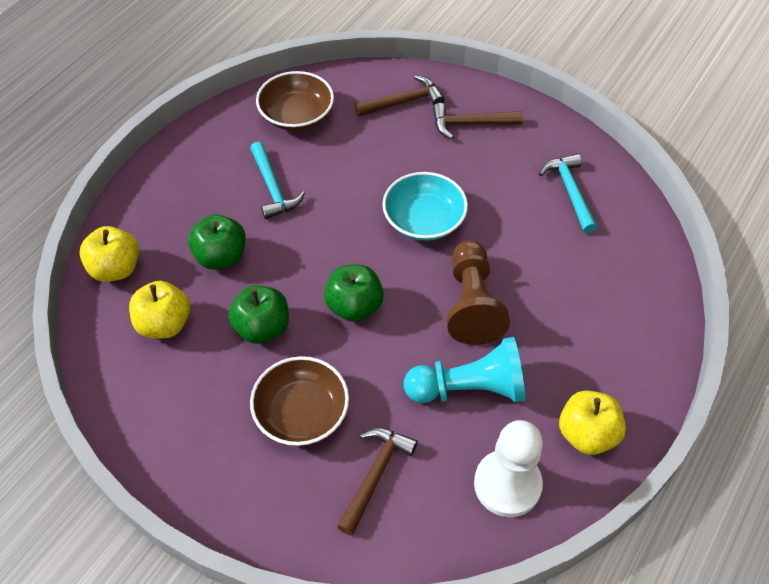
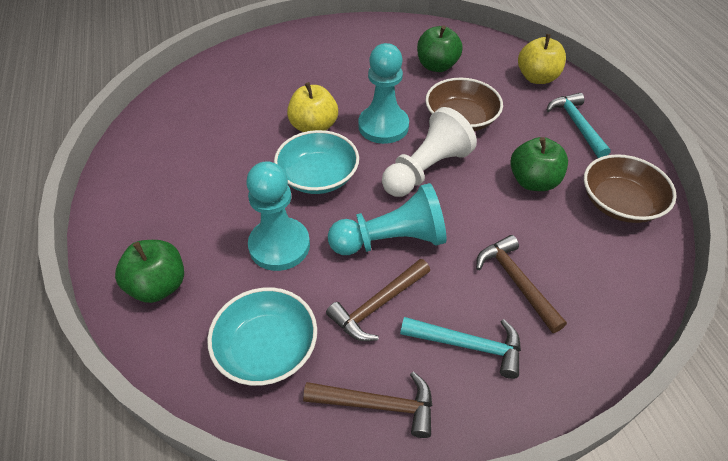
brown pawn: [447,240,510,345] = 1 -> none = 0
turquoise bowl: [382,172,468,241] = 1 -> [207,287,317,386] [274,130,359,194] = 2
turquoise pawn: [404,337,525,403] = 1 -> [246,161,310,271] [328,183,447,255] [358,43,409,144] = 3
yellow apple: [79,226,139,282] [129,281,190,338] [559,390,626,455] = 3 -> [287,82,338,132] [518,34,566,84] = 2

